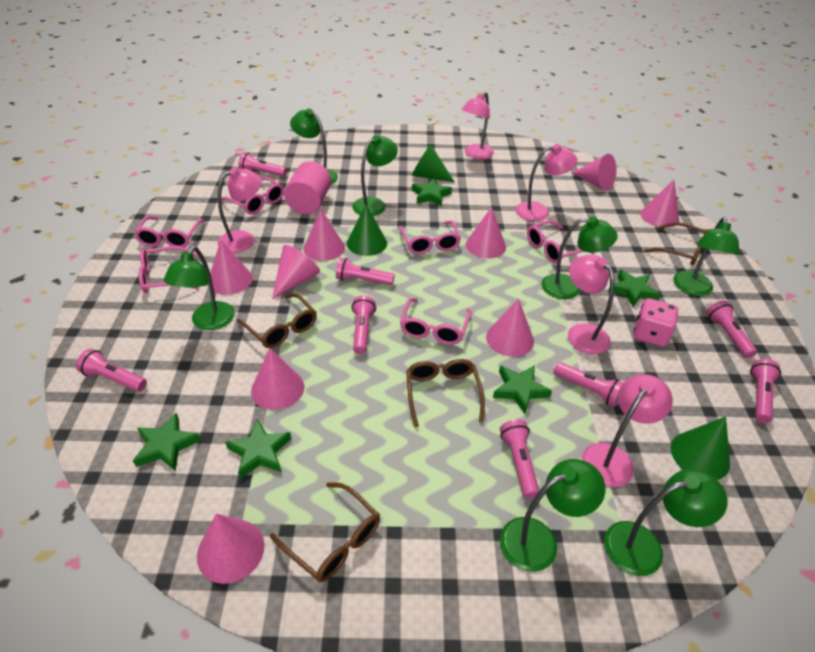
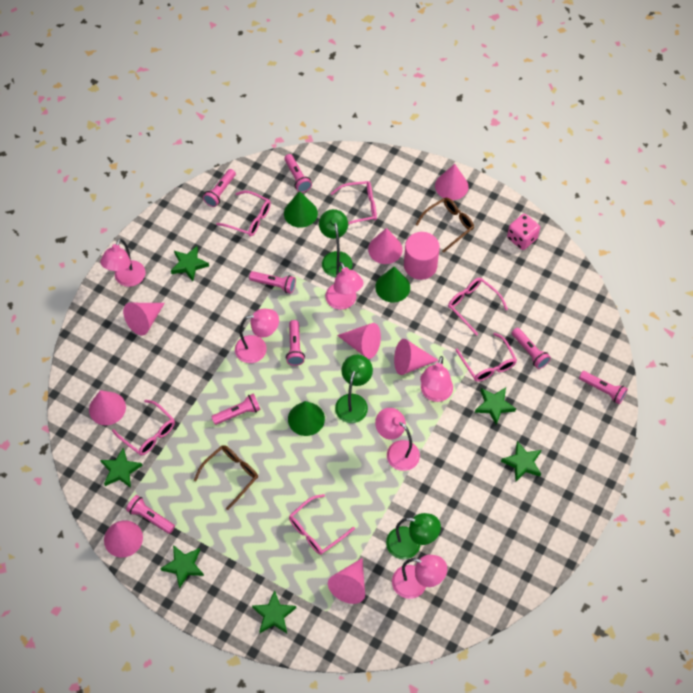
brown glasses: [237,293,317,348] [270,482,380,582] [406,359,485,428] [644,222,709,265] = 4 -> [194,445,258,510] [415,198,474,253] = 2
green lamp: [164,246,235,330] [290,109,338,184] [352,135,398,216] [500,459,606,572] [542,217,618,299] [604,469,728,576] [673,217,740,296] = 7 -> [319,209,353,277] [335,355,373,423] [386,513,441,559] = 3
green star: [133,413,201,471] [225,419,291,479] [412,179,452,206] [493,365,552,414] [608,270,661,307] = 5 -> [100,448,143,488] [160,545,204,588] [171,246,209,281] [252,590,296,633] [475,387,516,425] [501,441,541,481] = 6
pink cone: [197,514,265,584] [208,240,253,295] [251,348,305,410] [272,245,320,299] [304,209,345,261] [466,207,506,258] [486,299,534,357] [572,154,616,191] [640,180,679,228] = 9 -> [89,390,126,425] [104,520,143,558] [123,303,165,335] [328,558,365,604] [337,323,381,359] [368,228,403,264] [394,339,439,375] [435,164,469,200] = 8
pink lamp: [217,168,262,253] [462,92,494,159] [516,144,578,221] [568,255,614,354] [582,374,673,487] = 5 -> [100,238,145,287] [235,309,279,363] [325,262,363,310] [375,408,420,471] [392,555,447,599] [420,356,453,402] = 6

